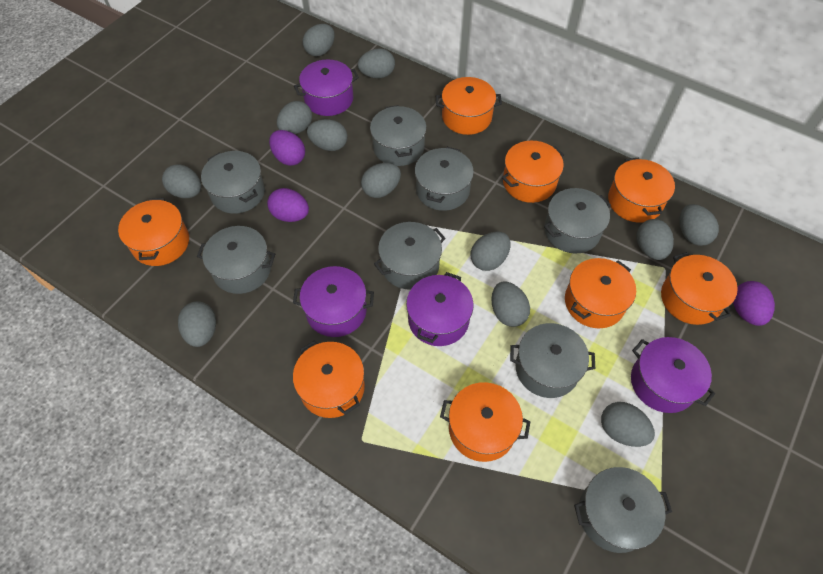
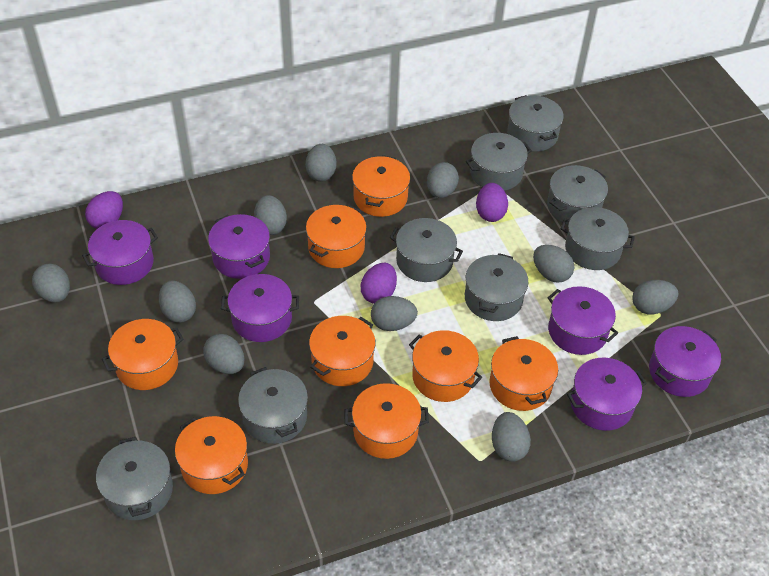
grey egg: [162,164,201,198] [178,301,216,347] [277,101,312,134] [303,24,335,57] [307,119,347,151] [358,48,395,78] [361,163,401,198] [471,231,511,271] [491,282,530,327] [601,402,655,447] [636,219,674,260] [679,204,719,246] = 12 -> [32,264,70,303] [159,280,196,323] [203,334,245,374] [254,195,287,235] [305,144,336,182] [371,296,418,331] [427,162,459,198] [492,412,531,461] [533,245,574,283] [632,280,678,314] = 10
purple pot: [293,266,374,337] [294,60,359,116] [406,272,474,346] [631,337,715,413] = 4 -> [82,220,158,285] [208,214,270,279] [221,274,299,342] [548,286,618,355] [567,358,647,431] [649,326,721,397] = 6

